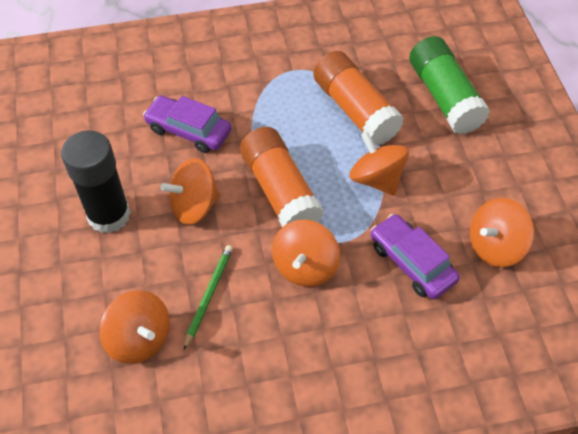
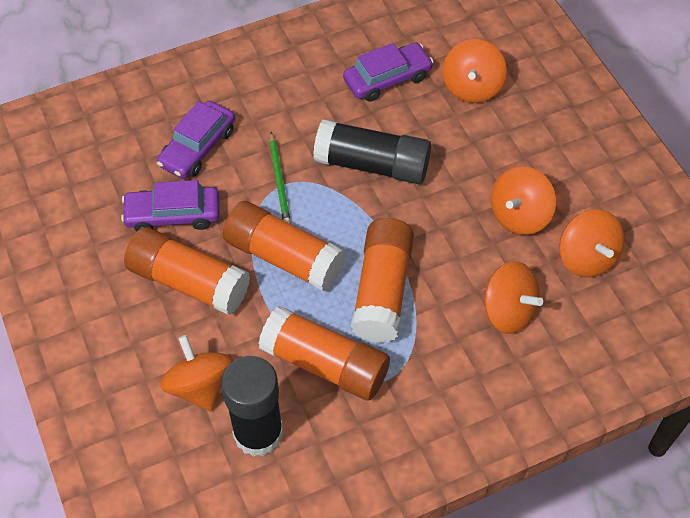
black glue stick: [61,130,131,234] = 1 -> [221,356,283,457] [313,119,431,184] = 2
green glue stick: [409,36,490,134] = 1 -> none = 0
orange glue stick: [240,127,324,227] [313,51,404,146] = 2 -> [124,227,250,315] [223,201,345,292] [258,306,390,400] [351,218,414,343] = 4
purple car: [143,95,232,153] [371,214,460,300] = 2 -> [121,180,220,232] [157,101,235,179] [343,43,434,102] = 3

